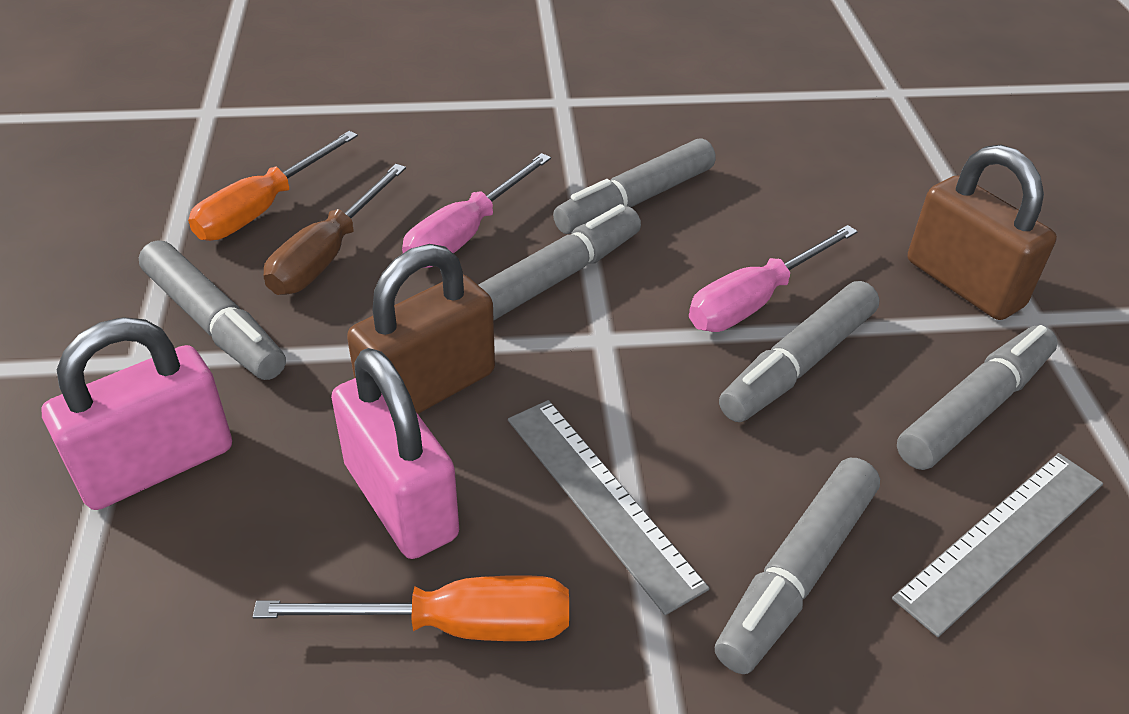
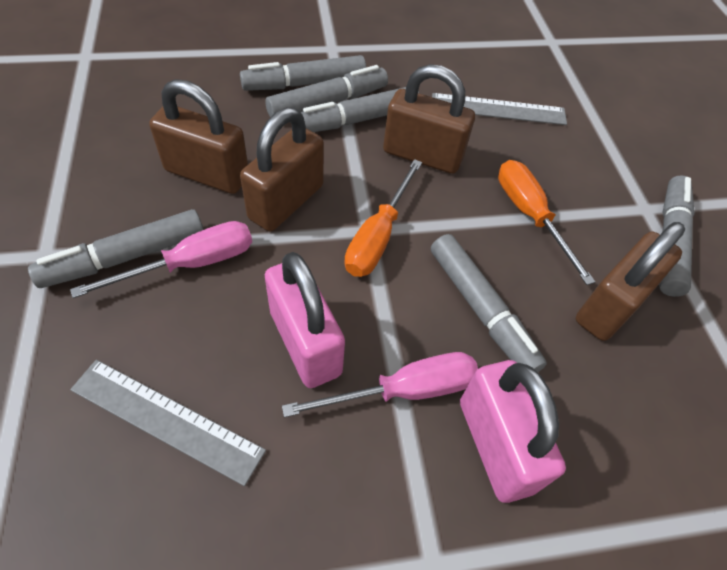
brown padlock: [347,244,495,414] [908,145,1057,320] = 2 -> [149,79,248,194] [240,107,324,231] [383,64,475,174] [576,222,685,341] = 4
brown screwdriver: [264,164,406,295] = 1 -> none = 0

